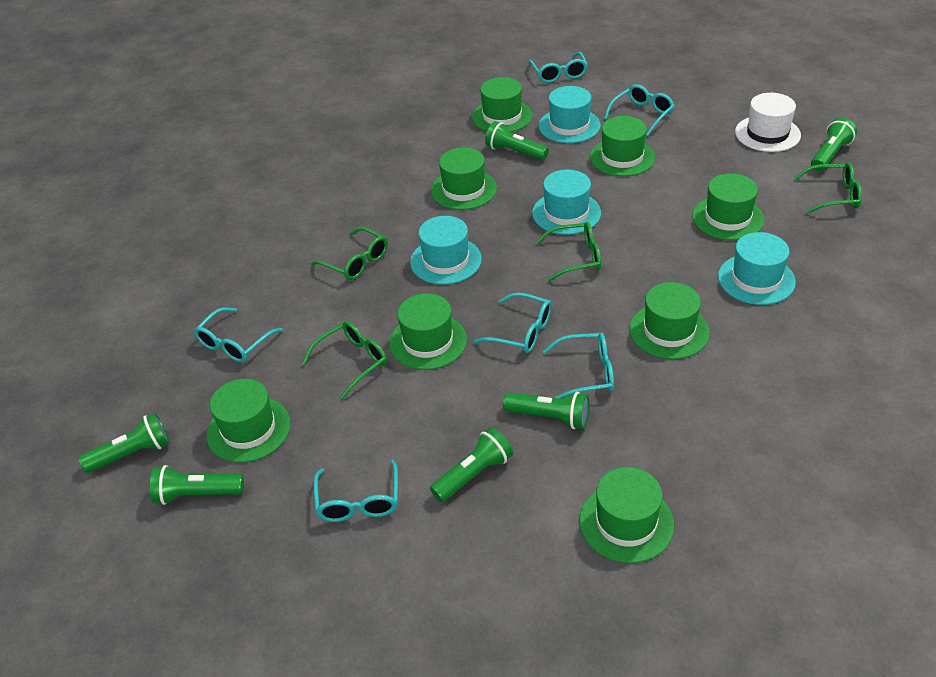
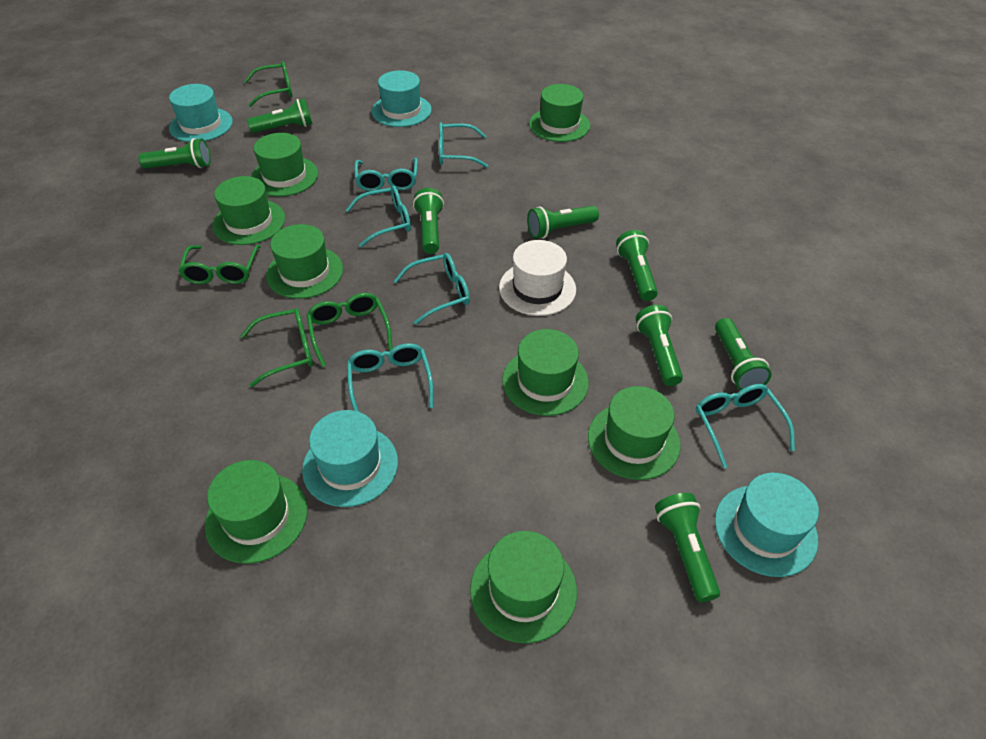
green flashlight: [79,413,170,473] [150,465,244,505] [430,427,513,502] [485,121,549,161] [503,392,589,429] [811,118,857,171] = 6 -> [138,138,211,169] [247,98,313,133] [413,188,444,254] [527,206,599,239] [616,230,658,301] [636,305,683,386] [655,493,720,602] [715,318,772,390] = 8

